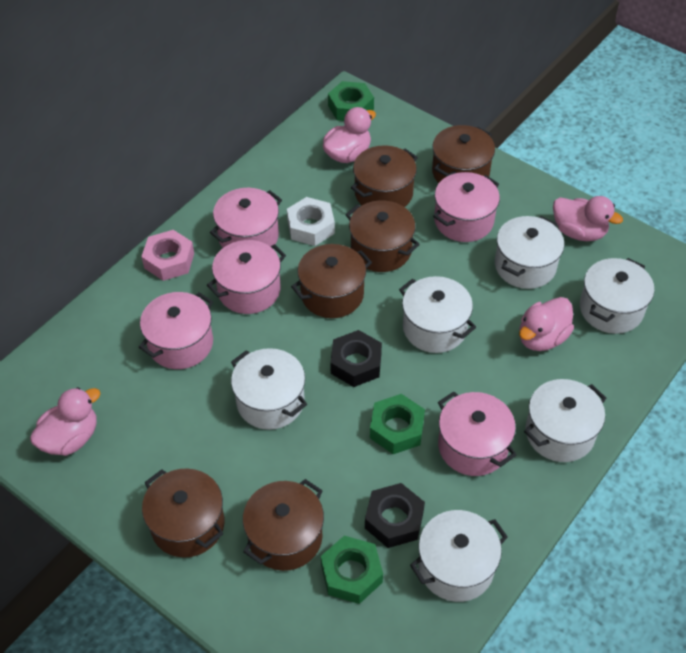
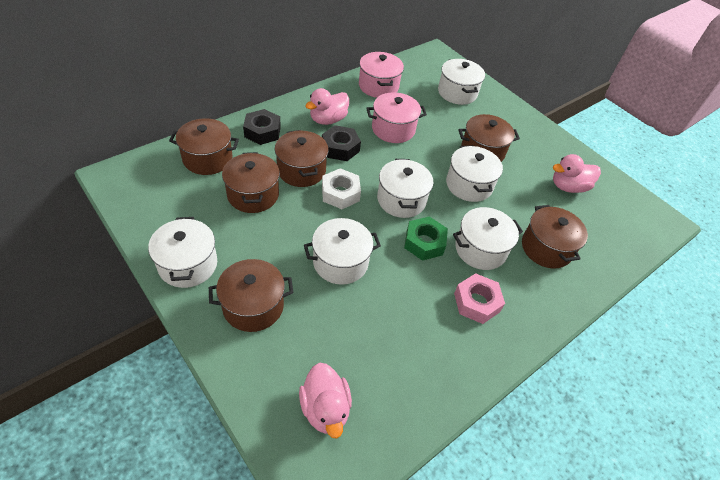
green nut: [321,536,383,604] [328,81,374,121] [370,394,425,454] = 3 -> [404,217,448,261] = 1
pink duck: [30,387,101,456] [323,107,376,163] [519,297,574,351] [553,196,623,241] = 4 -> [299,362,352,439] [305,88,349,125] [553,154,601,193] = 3
pink pot: [139,292,213,369] [207,240,286,314] [210,188,282,248] [433,172,500,242] [438,391,516,476] = 5 -> [359,52,404,98] [366,92,427,143] = 2

